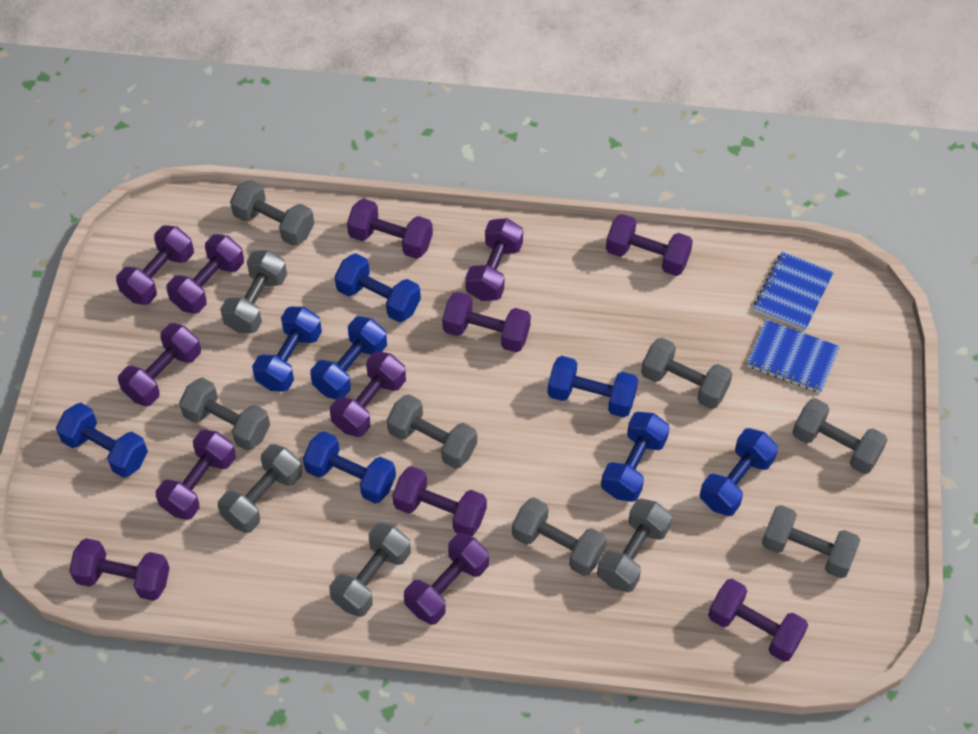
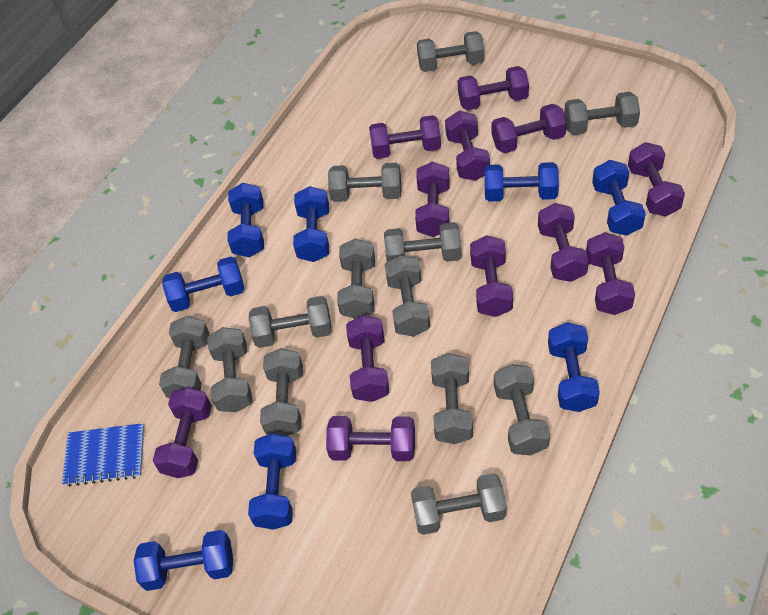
blue notebook: [747,320,840,393] [754,251,834,331] = 2 -> [62,423,144,487] = 1
grey dumbbell: [179,377,270,451] [218,444,302,533] [220,250,287,333] [230,180,314,246] [329,523,411,617] [387,394,477,469] [512,497,606,576] [597,499,672,592] [641,338,732,409] [762,505,860,578] [792,398,887,474] = 11 -> [159,316,210,398] [207,327,252,412] [249,296,332,348] [260,348,303,436] [328,163,401,202] [337,238,375,319] [384,222,462,262] [385,255,430,336] [411,473,507,535] [417,31,484,72] [431,353,473,444] [494,364,550,455] [564,92,640,135] = 13
purple dumbbell: [69,538,170,601] [116,225,194,305] [118,323,201,406] [155,429,236,520] [166,234,244,314] [330,351,406,437] [347,199,433,259] [392,466,487,536] [404,533,489,625] [442,292,531,352] [466,218,523,301] [606,214,693,276] [708,579,808,662] = 13 -> [153,387,212,478] [326,416,415,461] [346,315,389,402] [369,115,441,159] [415,161,449,237] [445,111,490,181] [458,66,529,110] [470,235,513,317] [492,104,567,153] [538,203,589,282] [586,232,635,315] [628,142,685,216] = 12

